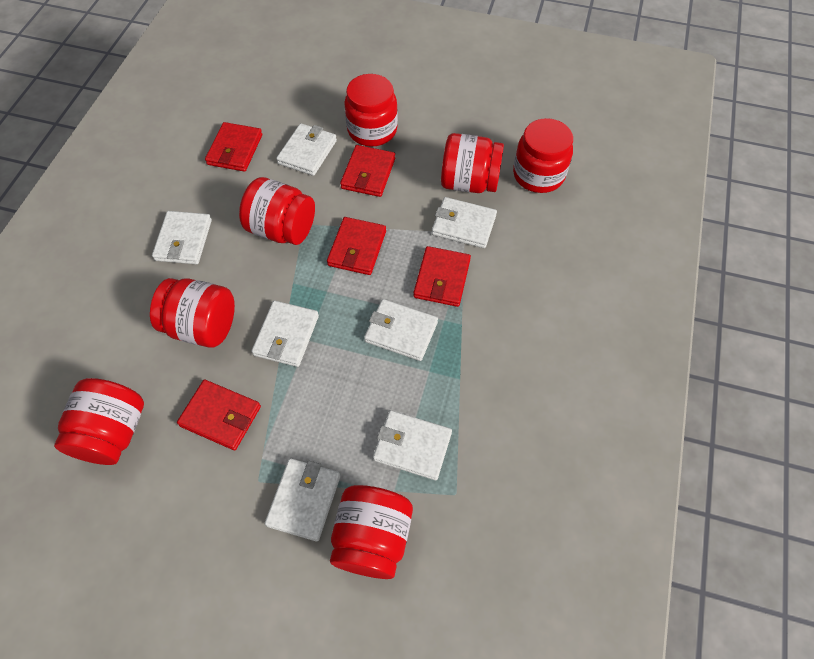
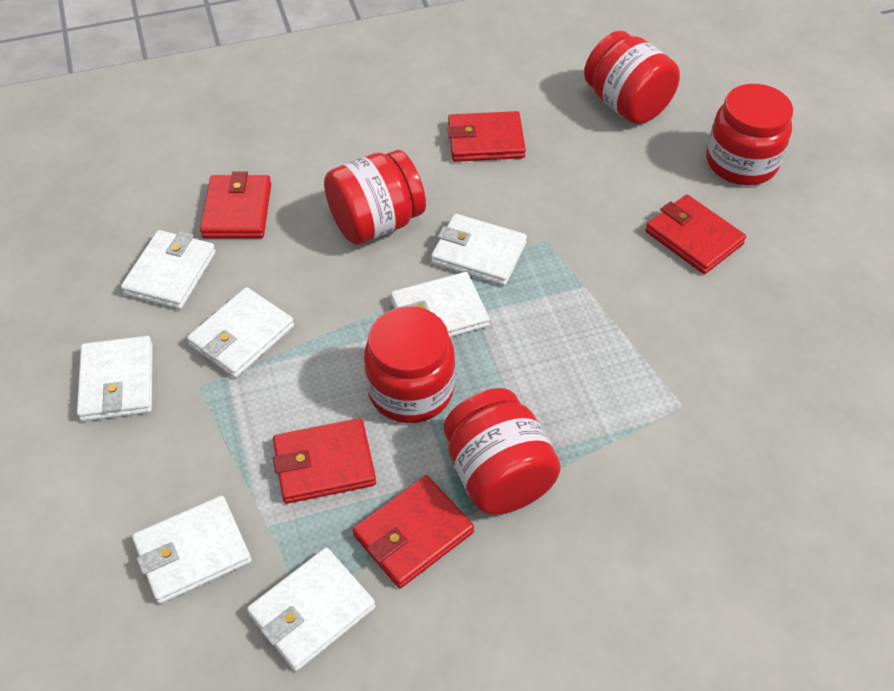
red jar: [54,378,144,465] [150,278,235,348] [239,177,315,245] [330,485,413,579] [344,74,398,147] [441,133,504,193] [513,118,573,193] = 7 -> [324,150,426,245] [364,306,455,423] [444,388,561,515] [584,31,680,124] [706,84,793,185] = 5

